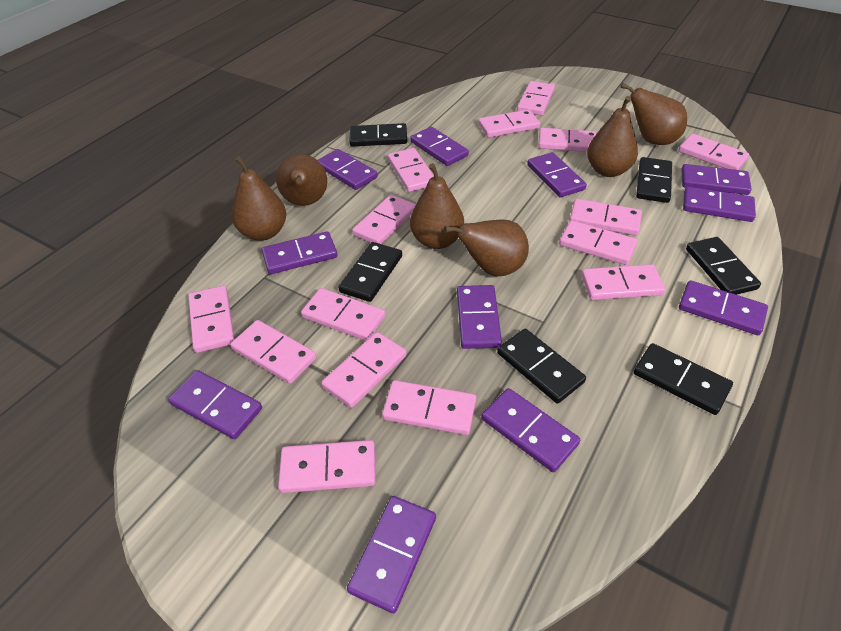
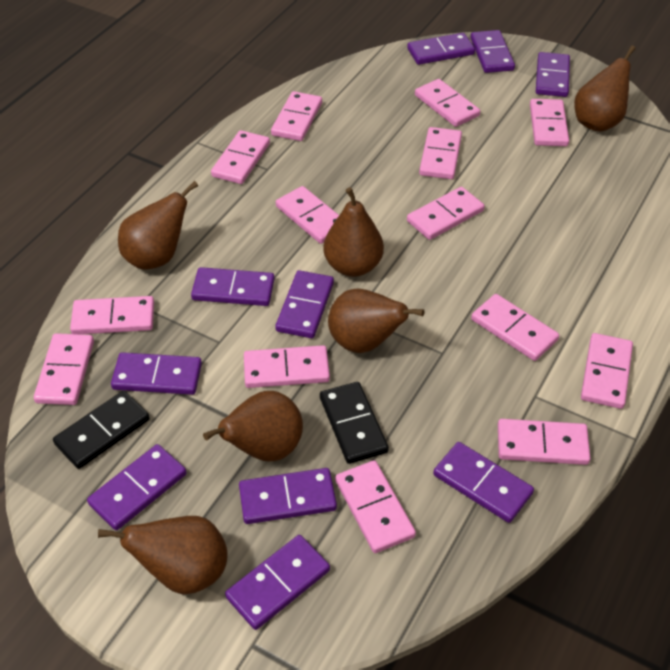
black domino: [338,242,402,302] [350,123,407,147] [497,329,586,404] [634,343,733,415] [636,157,672,203] [686,237,761,295] = 6 -> [53,391,150,469] [320,382,389,464] = 2
pink domino: [188,286,235,353] [230,320,316,384] [278,440,376,493] [301,288,385,341] [321,332,406,408] [352,195,416,244] [382,380,476,435] [388,148,434,192] [478,109,540,138] [517,81,555,116] [538,128,598,152] [559,220,637,265] [569,199,642,235] [581,264,665,300] [678,134,749,170] = 15 -> [34,333,94,405] [70,296,154,334] [211,130,270,184] [244,345,330,388] [271,91,322,141] [276,186,339,244] [335,460,416,553] [407,187,484,240] [415,79,480,127] [419,127,462,179] [471,294,559,361] [498,419,591,465] [530,99,569,146] [581,333,633,409] = 14
purple domino: [168,370,262,439] [262,231,337,274] [318,149,378,190] [347,496,436,613] [410,127,469,166] [457,285,502,349] [481,388,580,472] [527,152,587,197] [679,280,768,335] [681,164,752,195] [683,186,756,222] = 11 -> [87,444,187,530] [111,352,202,395] [191,267,275,306] [225,535,330,630] [239,468,337,524] [275,270,334,338] [407,33,475,65] [433,442,534,523] [470,30,515,73] [536,52,570,97] = 10

